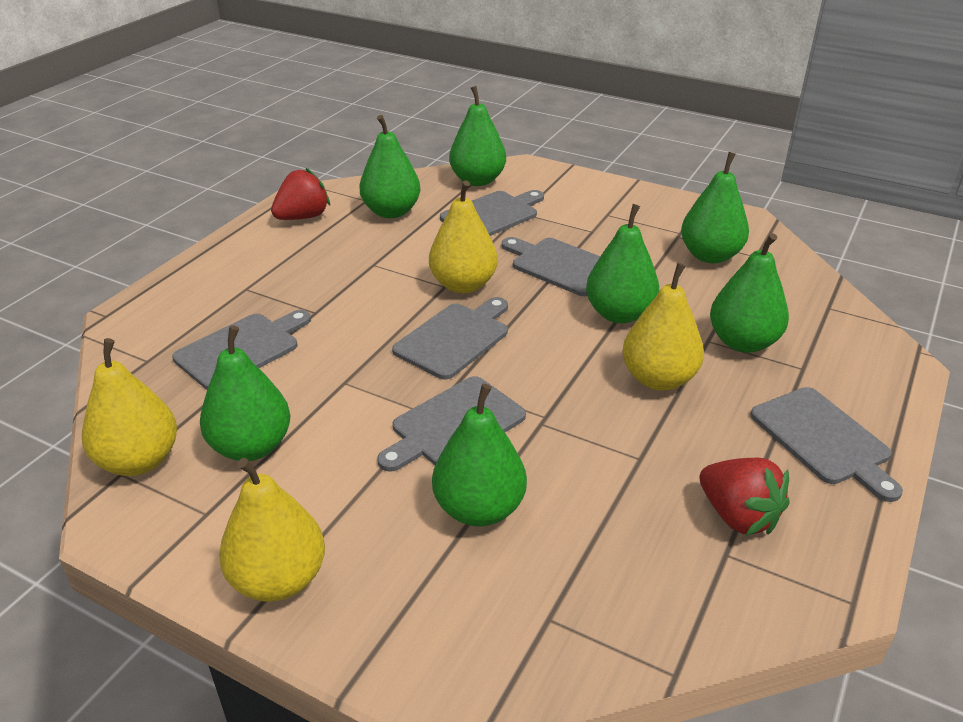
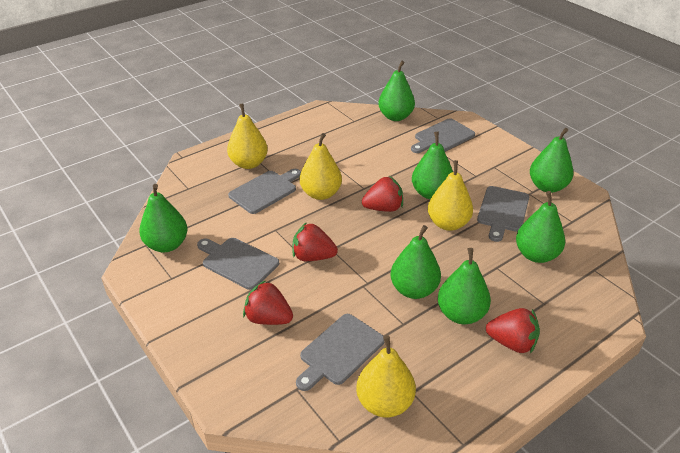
grey cutting board: [172,310,311,389] [377,376,526,472] [392,297,508,379] [440,190,544,236] [502,237,600,296] [750,387,903,502] = 6 -> [197,238,279,290] [228,169,301,214] [296,314,384,391] [411,118,475,153] [477,186,529,242] = 5
red strawberry: [271,167,330,220] [699,458,790,536] = 2 -> [243,280,293,325] [292,222,338,261] [362,176,403,212] [486,308,540,354] = 4

